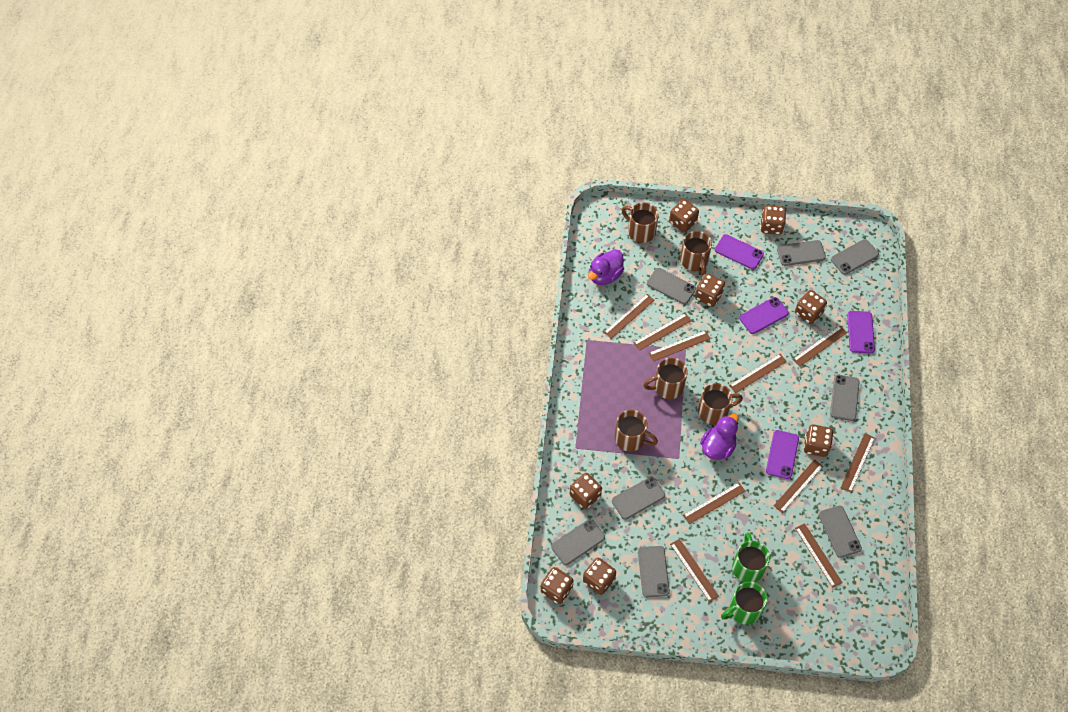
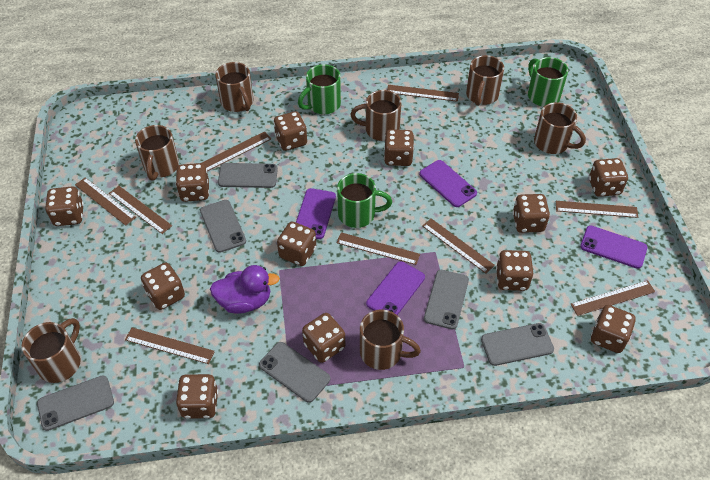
brown dice: [541,567,573,604] [570,473,602,509] [583,558,616,595] [669,199,699,233] [695,273,725,307] [760,205,786,235] [795,290,827,324] [804,424,833,457] = 8 -> [45,187,84,226] [141,263,185,310] [176,163,209,202] [176,374,218,419] [274,111,307,151] [277,222,316,266] [302,313,345,363] [384,129,414,166] [496,250,533,291] [512,194,550,233] [589,158,628,197] [591,305,636,353] = 12
brown mug: [615,410,658,452] [622,203,659,243] [643,358,688,399] [680,231,712,275] [698,383,743,425] = 5 -> [22,318,81,383] [135,125,179,181] [215,62,254,112] [350,90,401,141] [360,310,421,370] [466,55,504,106] [534,102,586,154] = 7
brown ruler: [604,294,654,339] [634,313,692,351] [649,330,711,362] [670,539,719,602] [683,482,745,524] [729,354,787,393] [774,459,823,513] [793,326,847,366] [795,523,843,588] [841,433,875,493] = 10 -> [75,177,136,226] [109,186,172,234] [125,328,215,364] [202,131,271,171] [336,232,420,265] [387,85,459,102] [422,218,495,273] [556,201,638,218] [571,280,655,316] = 9
green mug: [721,582,768,625] [732,532,770,582] = 2 -> [298,64,341,114] [337,173,392,228] [528,57,568,107] = 3
grey phone: [551,519,605,565] [612,477,665,519] [638,546,670,597] [647,268,696,304] [777,240,826,266] [819,505,862,558] [830,374,860,421] [831,239,879,275] = 8 -> [37,375,114,431] [200,200,246,253] [218,163,278,188] [259,342,331,403] [424,270,469,329] [481,323,554,366] = 6
purple duck: [588,249,624,285] [700,413,739,460] = 2 -> [210,265,280,314] = 1

